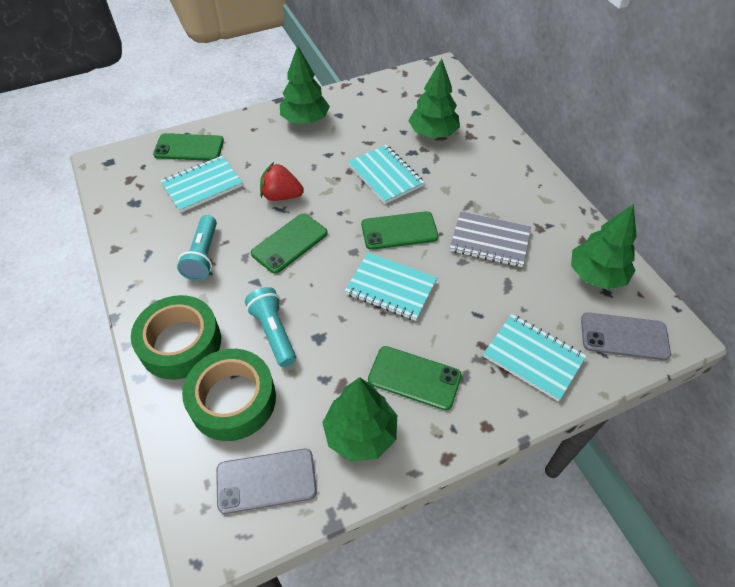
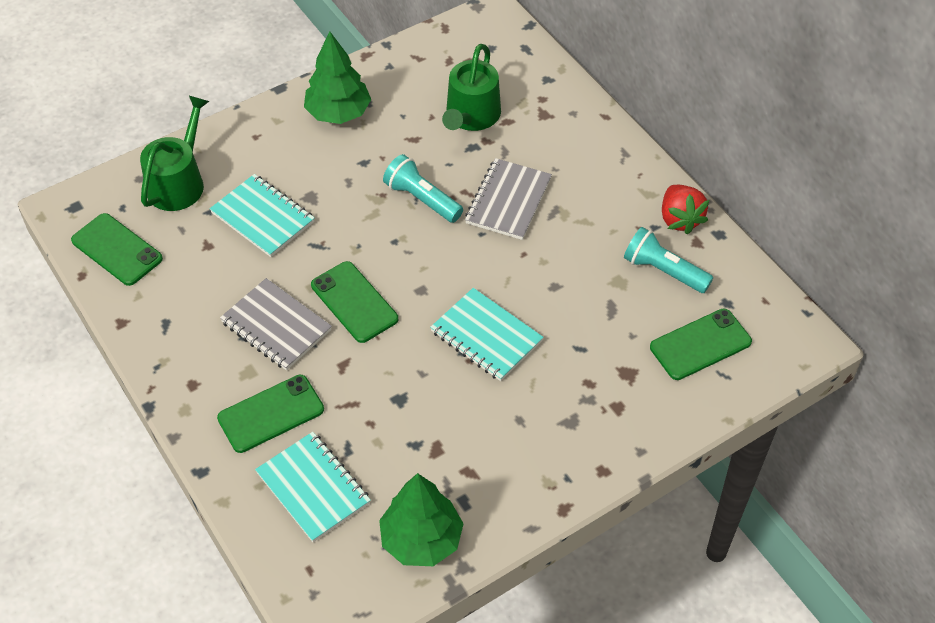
green tape: [131,295,221,380] [182,349,276,441] = 2 -> none = 0
green tree: [280,45,330,124] [322,377,397,462] [409,58,460,138] [571,204,637,290] = 4 -> [304,31,371,124] [379,473,464,566] = 2
green watering can: none = 0 -> [140,96,209,211] [442,44,501,131] = 2
grey notebook: [450,211,531,267] = 1 -> [220,278,332,370] [465,158,552,240] = 2
grey phone: [216,449,317,514] [581,312,671,360] = 2 -> none = 0
turquoise notebook: [161,156,243,213] [345,252,437,321] [348,145,424,204] [483,314,586,401] = 4 -> [210,174,315,257] [255,432,371,542] [430,288,544,381] = 3

